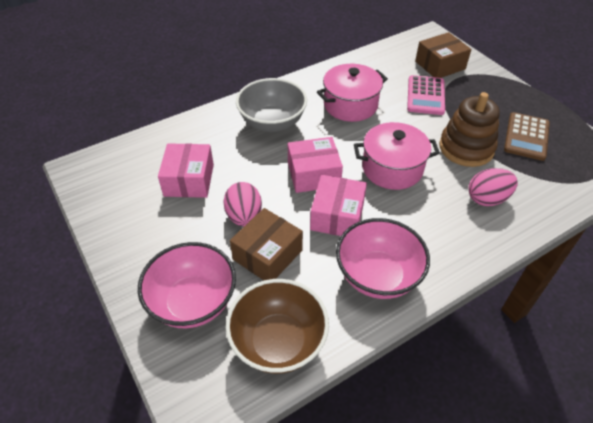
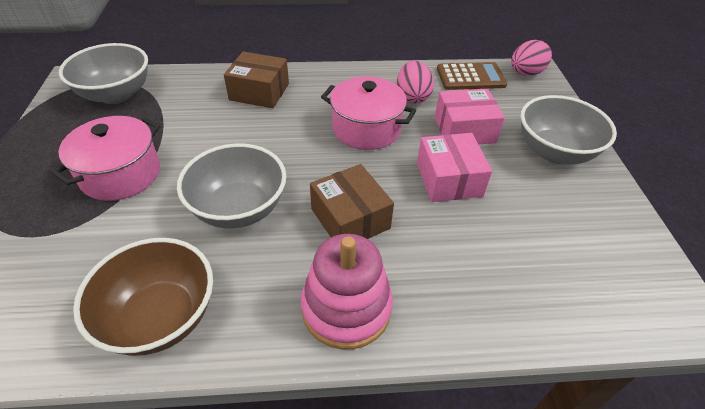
brown stacking toy: [439,92,500,167] = 1 -> none = 0
grey bowl: [236,78,307,132] = 1 -> [59,43,148,104] [177,143,286,229] [521,95,617,164] = 3
pink bowl: [138,242,236,328] [336,218,430,299] = 2 -> none = 0
pink box: [158,143,214,198] [288,137,343,193] [310,175,367,236] = 3 -> [417,133,492,202] [435,89,505,144] = 2
pink calculator: [407,75,445,115] = 1 -> none = 0
pink stacking toy: none = 0 -> [301,234,393,350] = 1

